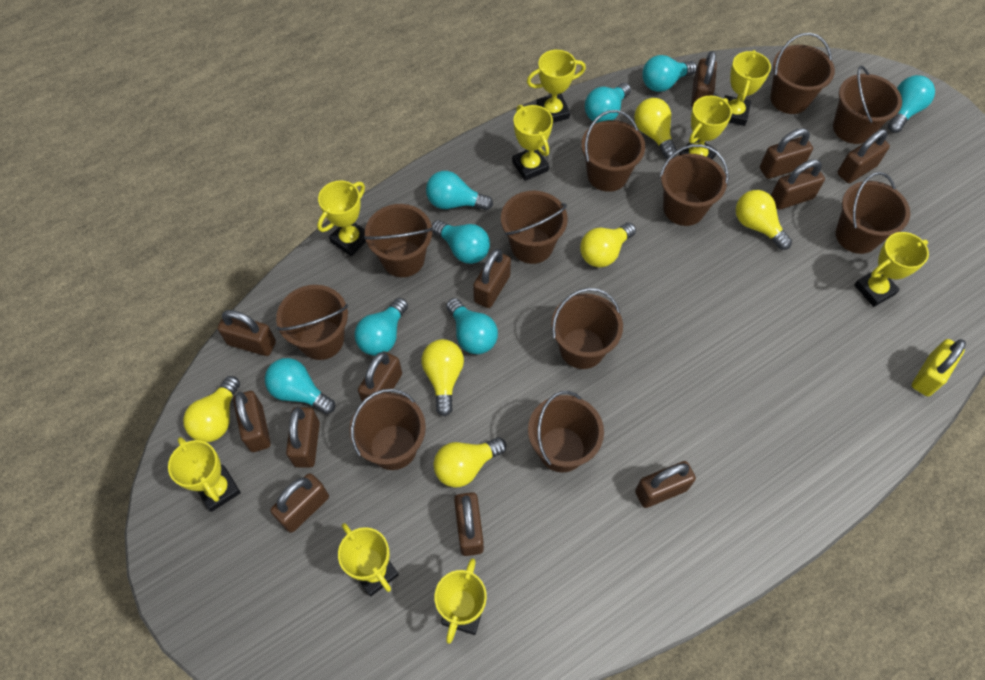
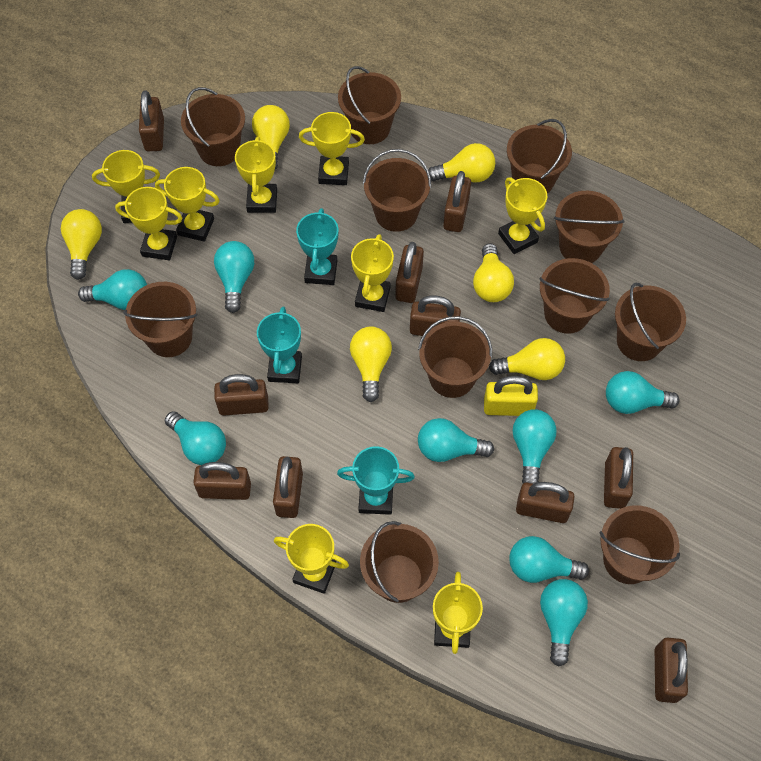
brown padlock: [218,310,276,356] [233,391,271,452] [270,473,329,533] [286,407,320,468] [358,351,402,402] [454,492,484,556] [473,249,511,308] [635,461,696,508] [691,51,717,108] [760,128,813,179] [771,159,825,210] [837,129,890,183] = 12 -> [139,90,164,151] [193,462,251,500] [214,374,269,416] [273,456,303,518] [395,242,424,303] [410,295,461,336] [443,171,471,232] [516,482,574,523] [604,447,633,509] [655,638,688,703] = 10
turquoise trophy: none = 0 -> [257,307,302,383] [296,208,338,285] [337,446,415,515] = 3

